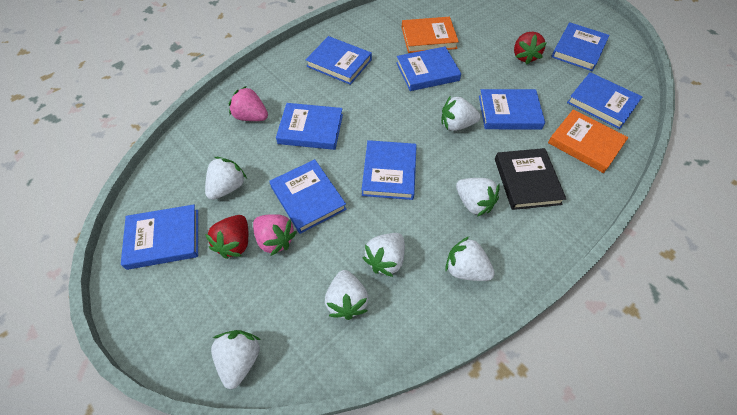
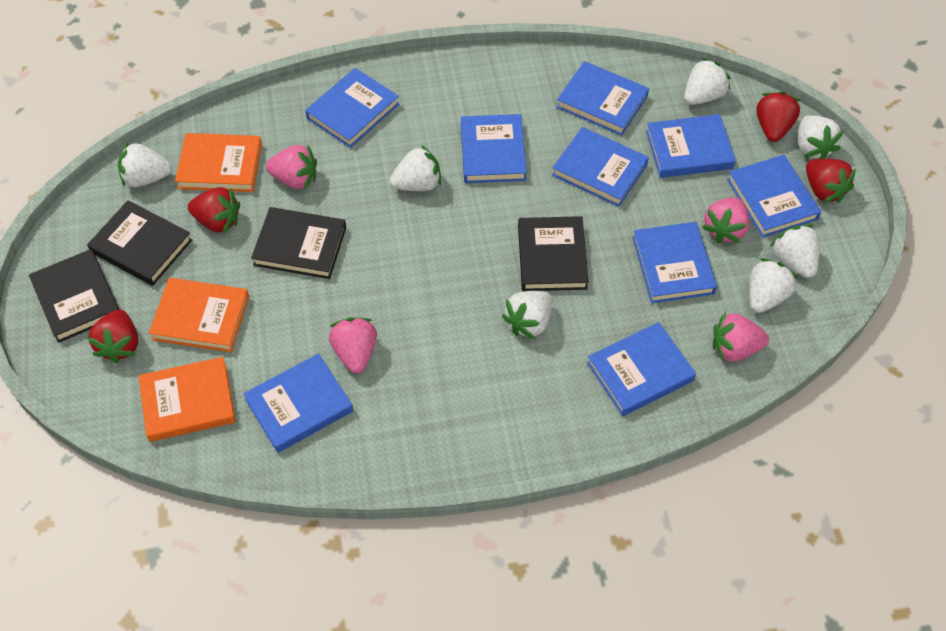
black book: [495,148,566,210] = 1 -> [29,249,120,343] [87,200,192,286] [251,207,346,279] [518,216,589,291] = 4
orange book: [402,17,459,53] [548,109,628,173] = 2 -> [138,357,236,442] [149,278,249,352] [175,133,262,192] = 3
pink strawberry: [229,86,268,121] [253,214,297,256] = 2 -> [266,145,317,190] [329,317,377,374] [702,197,750,243] [713,312,769,361] = 4
red strawberry: [205,215,248,259] [514,32,547,65] = 2 -> [87,309,138,363] [188,187,240,234] [757,91,801,142] [806,159,856,203] = 4

